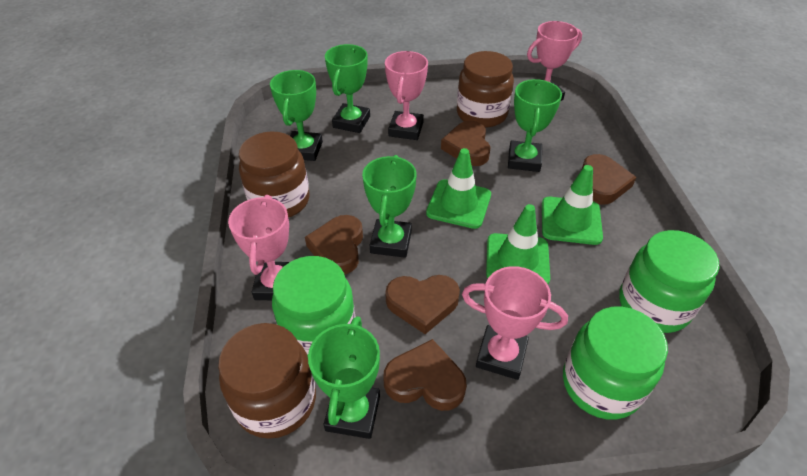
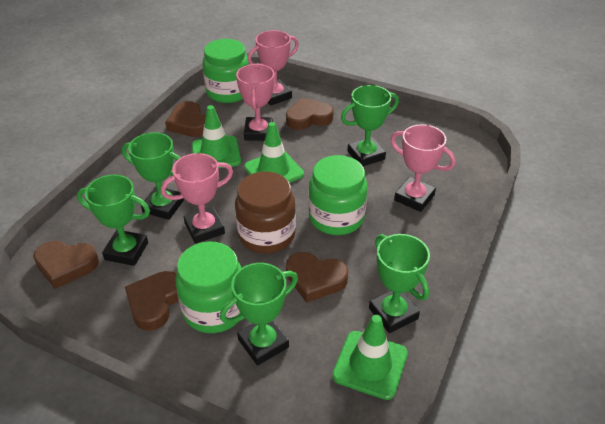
brown jar: [218,323,316,439] [239,131,309,218] [457,51,514,128] = 3 -> [235,171,296,254] = 1

